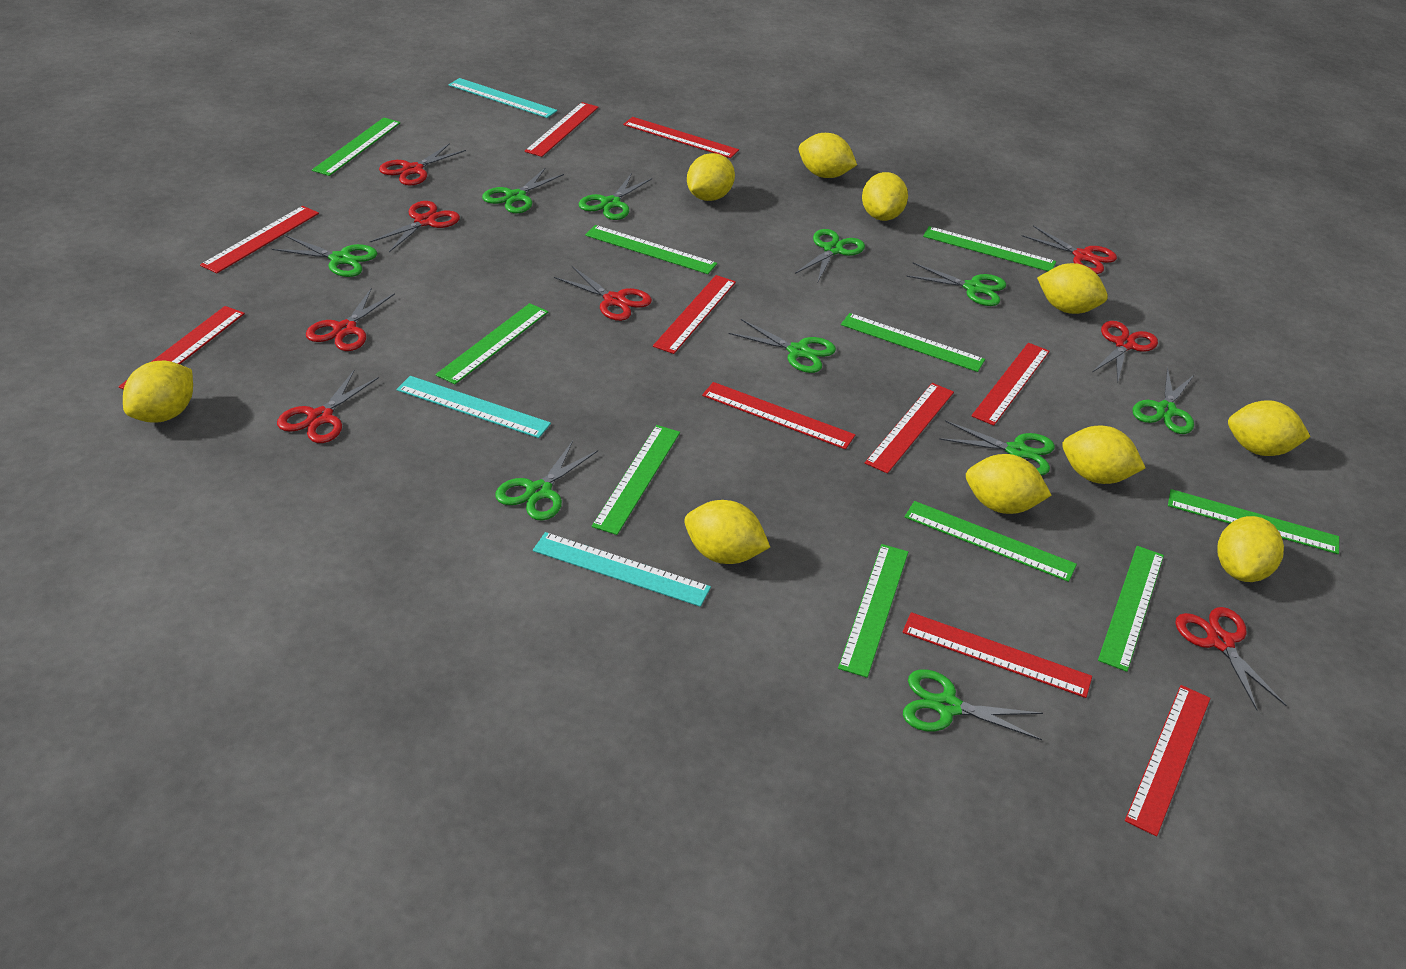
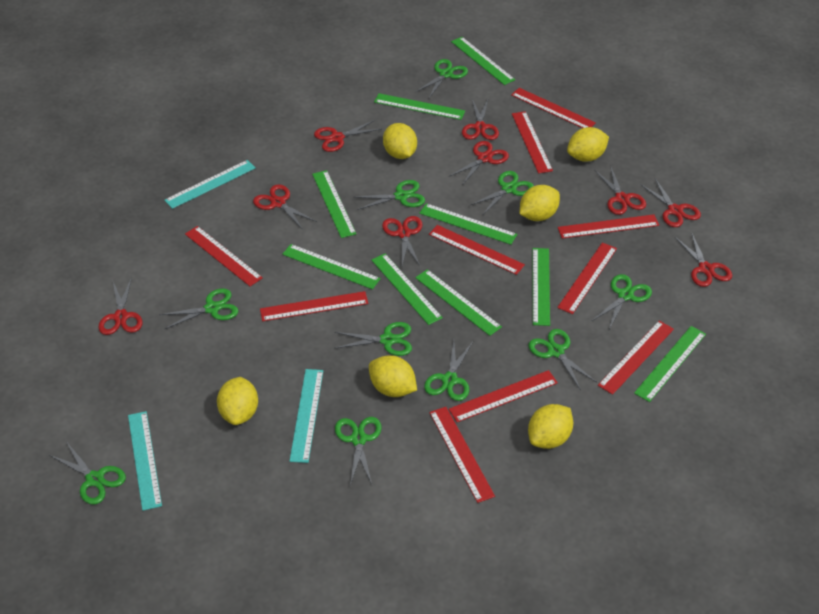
green ruler: [312,117,400,176] [435,303,548,384] [585,225,717,274] [592,425,680,535] [838,544,908,678] [841,313,985,372] [905,501,1077,582] [923,226,1056,271] [1098,546,1164,672] [1168,489,1339,554] = 10 -> [282,244,381,290] [312,170,356,238] [371,254,443,325] [374,93,465,120] [415,269,502,336] [419,203,517,245] [451,37,515,85] [533,248,550,326] [634,326,706,402] = 9
red scissors: [277,370,379,443] [306,288,395,351] [370,201,460,252] [379,143,466,186] [554,266,652,321] [1022,225,1117,274] [1092,321,1158,382] [1175,607,1287,710] = 8 -> [99,278,142,335] [253,184,317,230] [314,120,382,152] [382,216,423,267] [450,141,509,185] [462,99,499,140] [594,167,646,215] [640,178,701,227] [675,233,732,287] = 9
yellow lemon: [123,361,193,423] [684,500,770,564] [687,153,735,201] [799,133,857,178] [862,172,908,221] [966,454,1052,514] [1037,263,1108,314] [1062,426,1145,484] [1217,516,1284,582] [1228,400,1311,456] = 10 -> [217,377,258,425] [369,355,417,397] [383,123,417,159] [520,185,560,221] [528,404,573,449] [567,127,609,162] = 6

